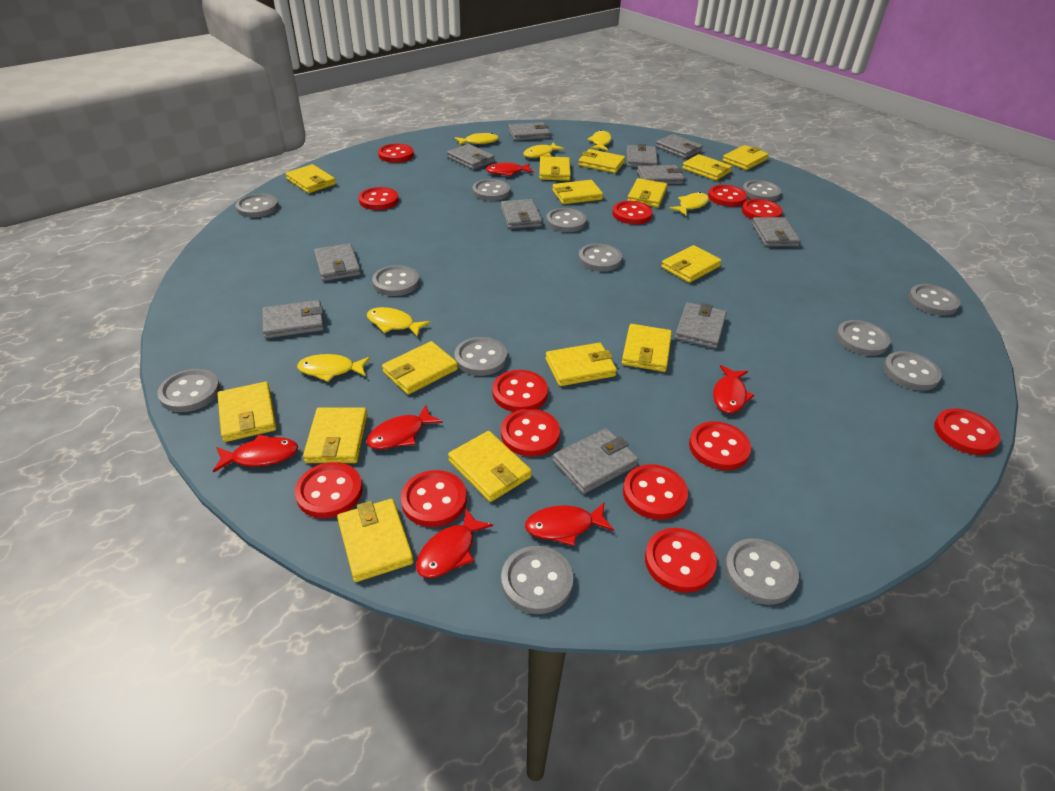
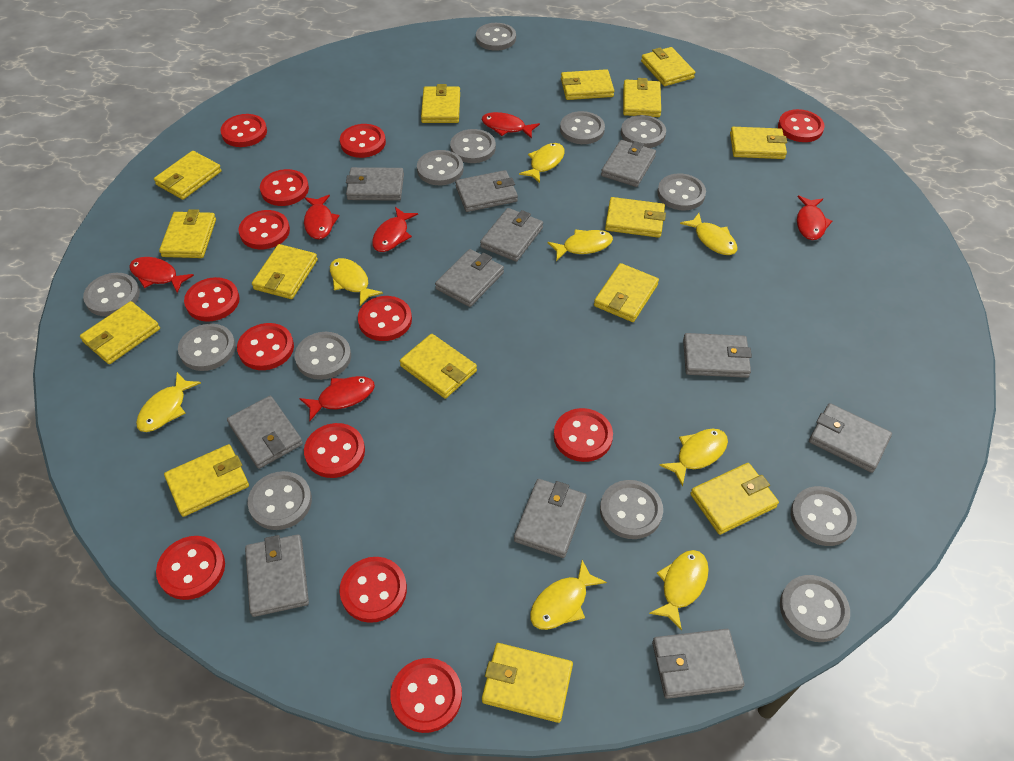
yellow fish: [297,354,370,382] [367,307,431,337] [455,133,499,146] [523,143,564,158] [587,130,612,151] [669,192,709,215] = 6 -> [136,372,201,432] [330,258,383,306] [519,143,565,183] [530,560,607,630] [547,229,613,261] [649,550,709,631] [660,428,728,486] [680,213,738,255] = 8

